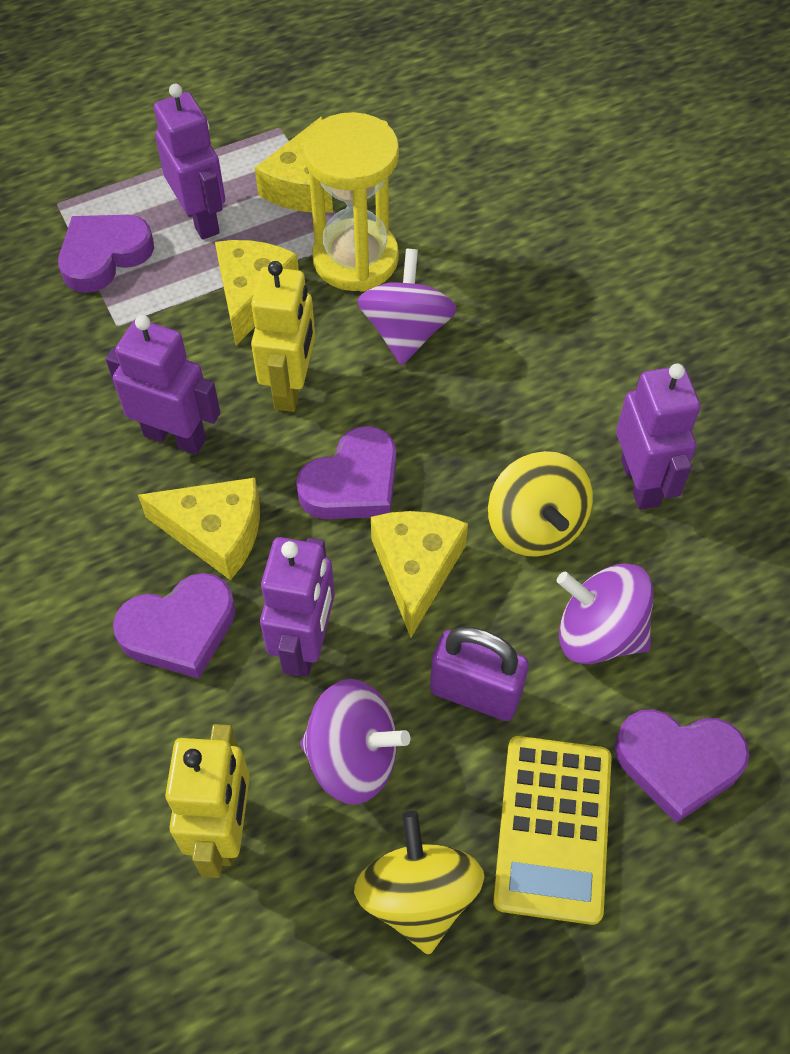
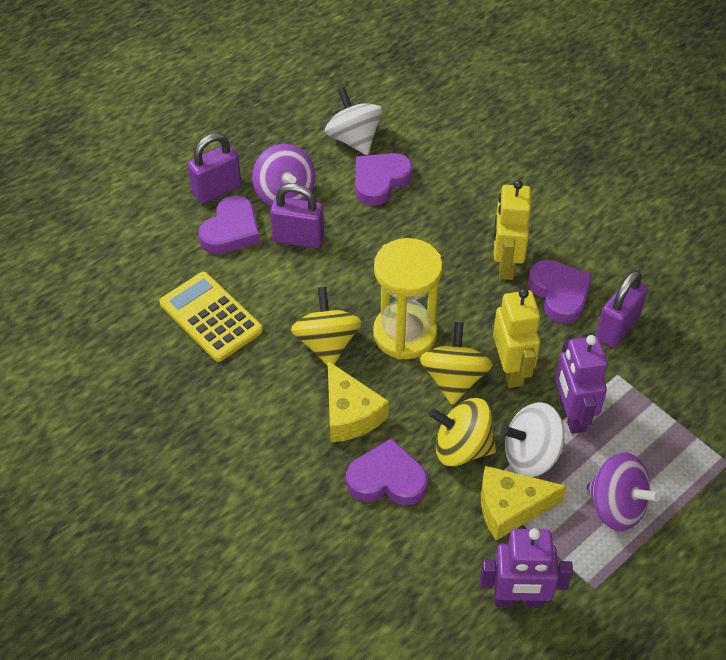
purple padlock: [430,626,529,721] = 1 -> [187,133,242,204] [270,183,324,248] [596,270,648,347] = 3
purple robot: [106,315,221,455] [154,84,225,240] [260,537,335,677] [616,363,701,510] = 4 -> [480,528,573,608] [555,335,608,434] = 2
purple spinning top: [300,679,410,805] [357,249,457,365] [557,563,654,664] = 3 -> [252,144,315,207] [587,452,661,531] = 2
white spinning top: none = 0 -> [325,87,383,155] [501,402,566,477] = 2
yellow cheese: [138,478,260,580] [215,240,299,345] [255,116,333,213] [371,511,468,638] = 4 -> [327,360,389,442] [481,466,567,541] = 2
yellow spinning top: [354,811,484,954] [488,451,593,557] = 2 -> [291,287,362,366] [420,322,492,405] [429,398,496,466] = 3

